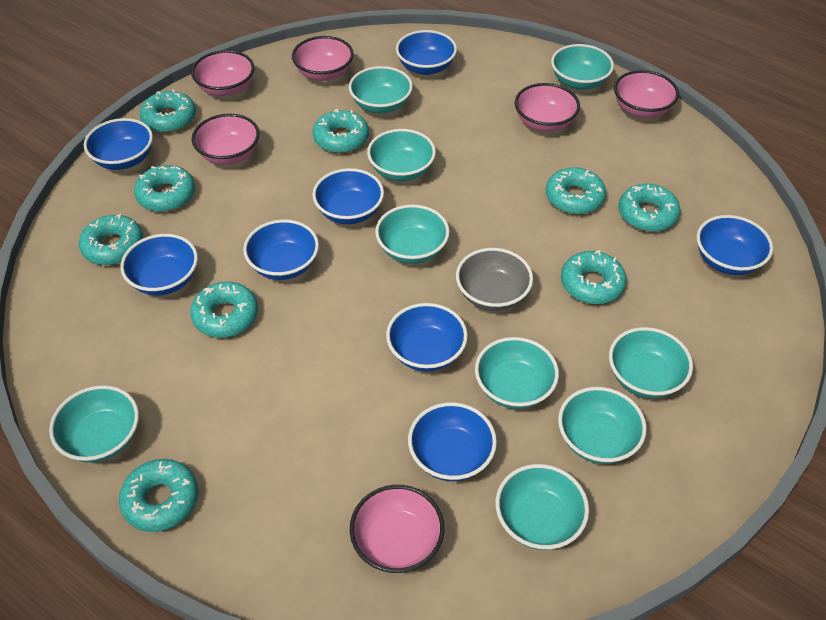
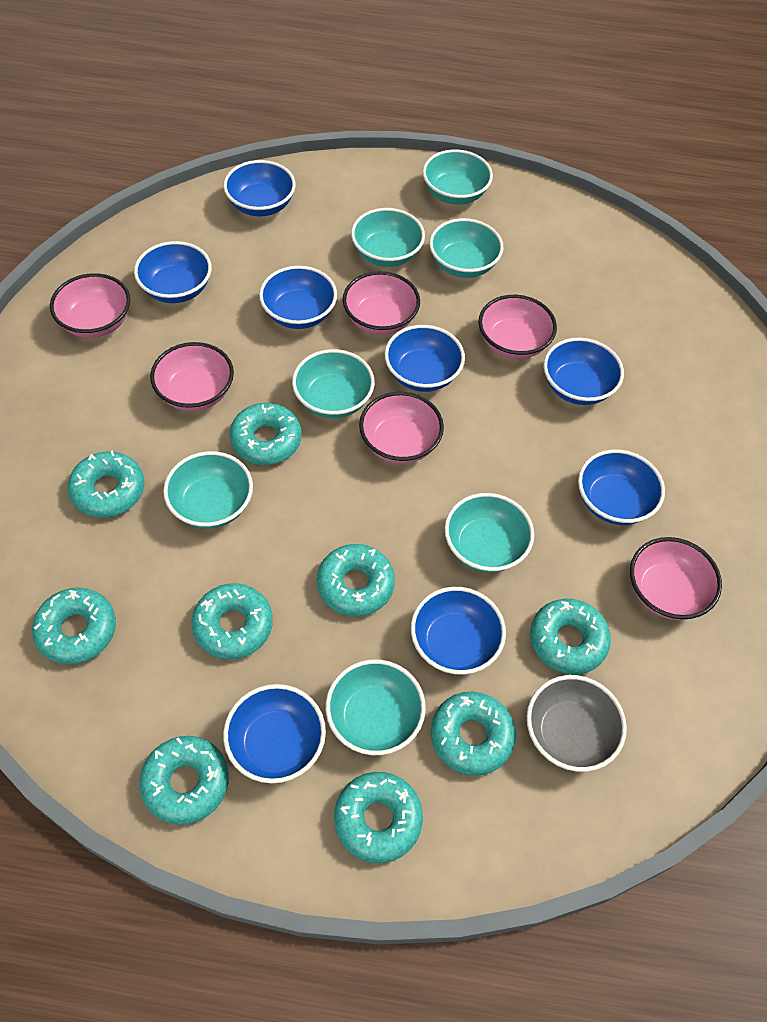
turquoise bowl: [49,385,139,463] [349,66,413,113] [367,129,436,181] [375,205,450,264] [475,337,559,409] [495,464,589,550] [551,44,614,90] [558,387,647,464] [609,327,693,398] = 9 -> [163,451,253,529] [292,349,375,418] [326,659,426,755] [351,208,425,267] [423,149,493,205] [429,218,504,278] [444,493,534,573] = 7

